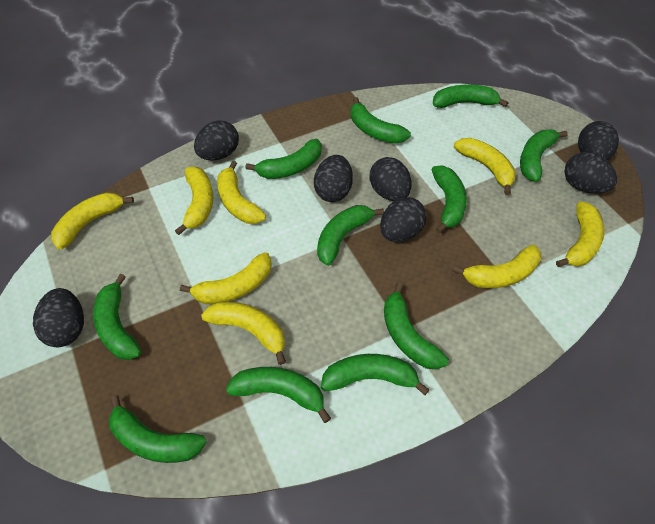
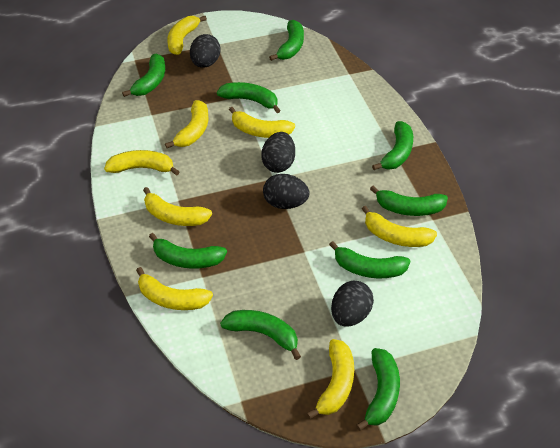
black egg: [33,288,84,347] [194,120,239,161] [314,155,353,202] [370,157,412,201] [380,197,427,242] [564,152,617,194] [578,121,619,161] = 7 -> [190,34,221,68] [261,132,295,173] [263,174,310,209] [331,281,374,327] = 4
green banana: [93,274,141,360] [109,395,206,463] [226,367,331,423] [245,139,322,179] [317,205,384,266] [321,354,430,395] [351,97,411,144] [384,283,449,370] [432,165,467,233] [433,84,508,108] [520,130,568,182] = 11 -> [122,54,165,97] [149,233,227,269] [217,82,281,113] [220,310,301,360] [269,20,304,61] [329,241,410,278] [356,348,400,431] [370,186,448,216] [372,121,413,170] = 9

